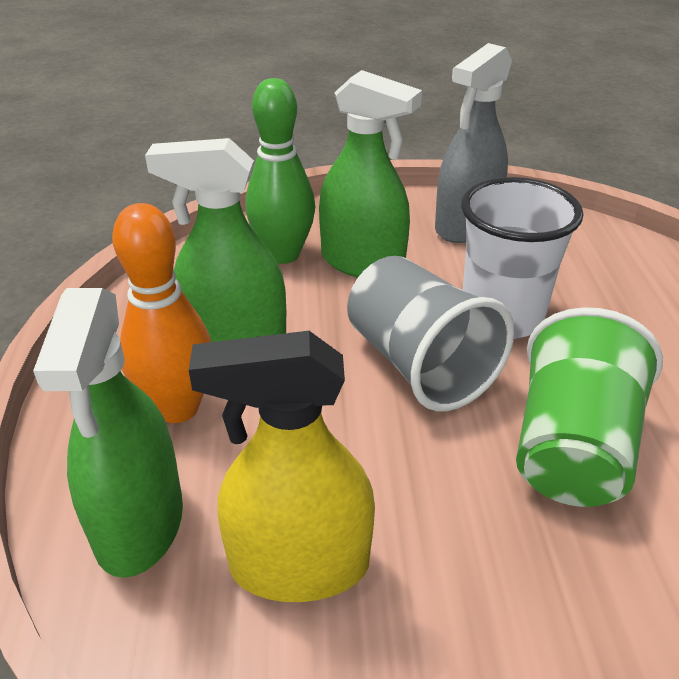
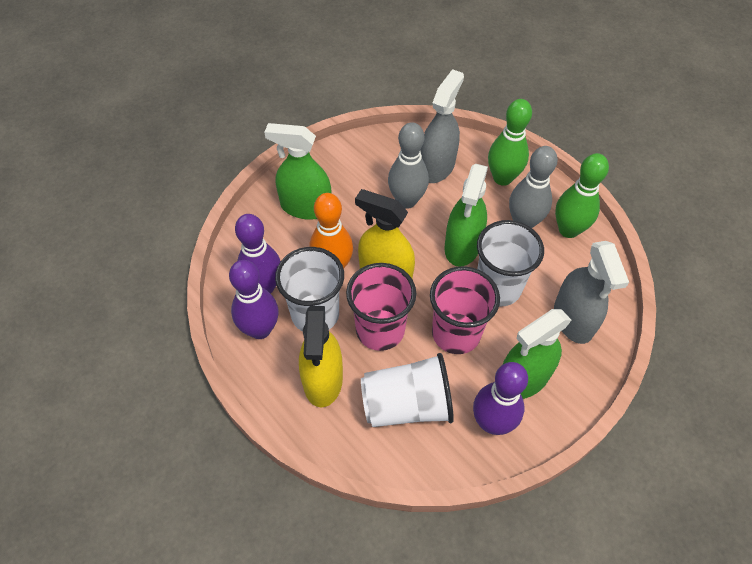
green bowling pin: [245,78,315,264] = 1 -> [488,99,532,186] [555,153,609,238] = 2
green cup: [516,307,663,507] = 1 -> none = 0
grey bowling pin: none = 0 -> [388,122,429,209] [509,146,558,228] = 2
grey cup: [347,256,514,411] = 1 -> none = 0
grey spray bottle: [435,43,512,243] = 1 -> [420,69,464,183] [554,241,629,344] = 2
pink cup: none = 0 -> [346,263,416,351] [430,266,500,354] = 2
purple bowling pin: none = 0 -> [229,260,279,339] [235,214,281,294] [473,362,528,435] = 3
white cup: [461,177,583,339] = 1 -> [275,247,344,332] [361,353,454,427] [477,220,544,307] = 3
yellow spray bottle: [189,331,375,602] = 1 -> [299,306,343,407] [355,189,415,278] = 2

